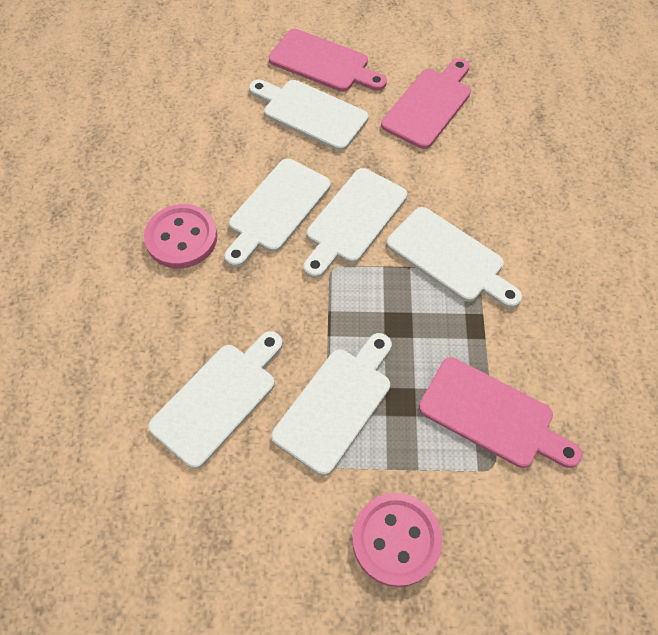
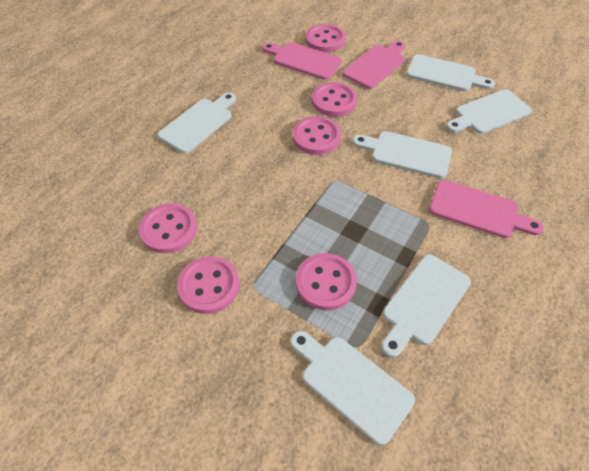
pink button: [144,204,217,268] [352,493,442,587] = 2 -> [139,204,197,253] [177,256,239,314] [293,116,341,155] [296,253,357,310] [305,24,346,52] [312,82,357,117] = 6

